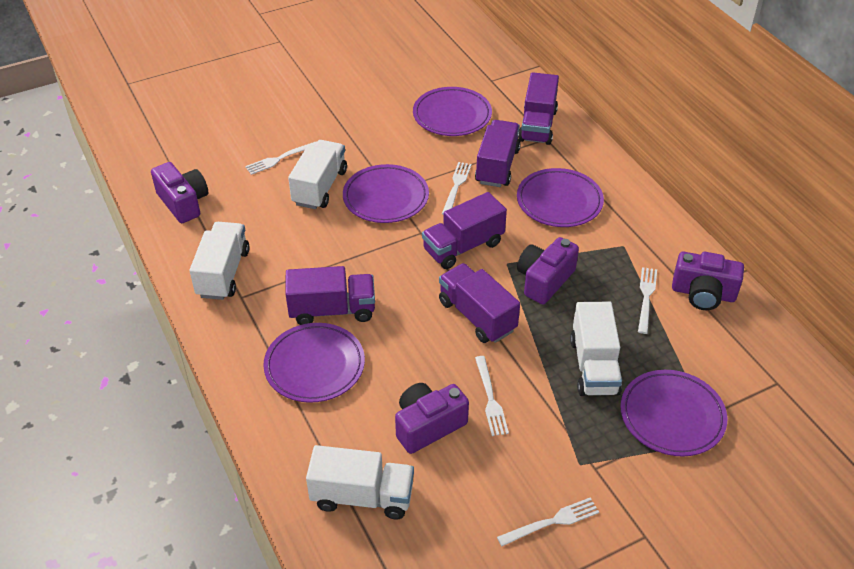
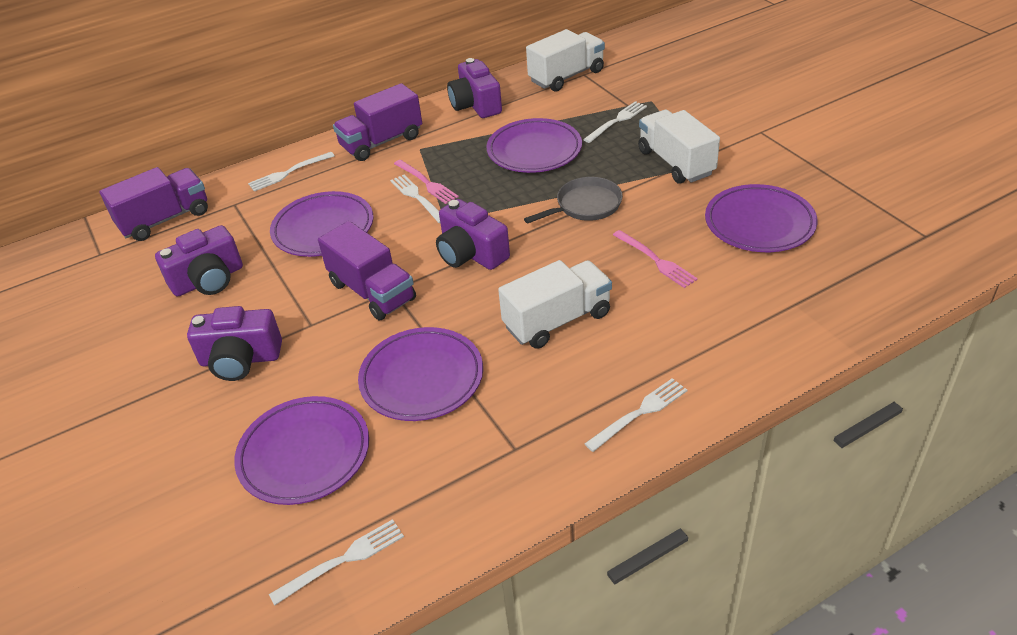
grey pan: none = 0 -> [524,177,623,224] = 1
pink fork: none = 0 -> [394,160,459,204] [613,230,698,288] = 2
purple truck: [285,266,375,325] [422,192,507,269] [439,263,520,343] [475,120,521,187] [518,72,559,145] = 5 -> [99,167,208,241] [318,221,416,320] [333,83,422,161] = 3
white truck: [189,222,249,300] [288,140,347,209] [306,445,414,519] [570,302,622,396] = 4 -> [498,260,612,349] [526,29,605,92] [638,110,720,184] = 3

